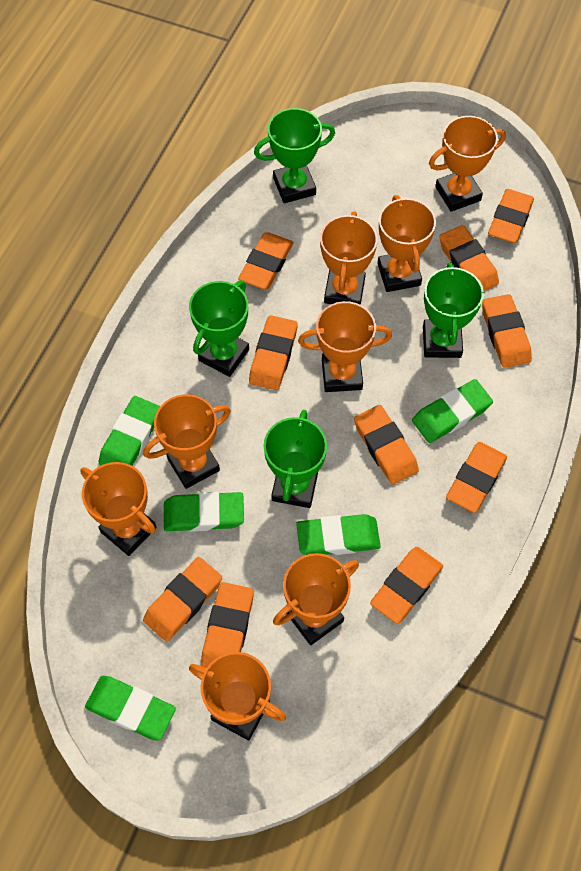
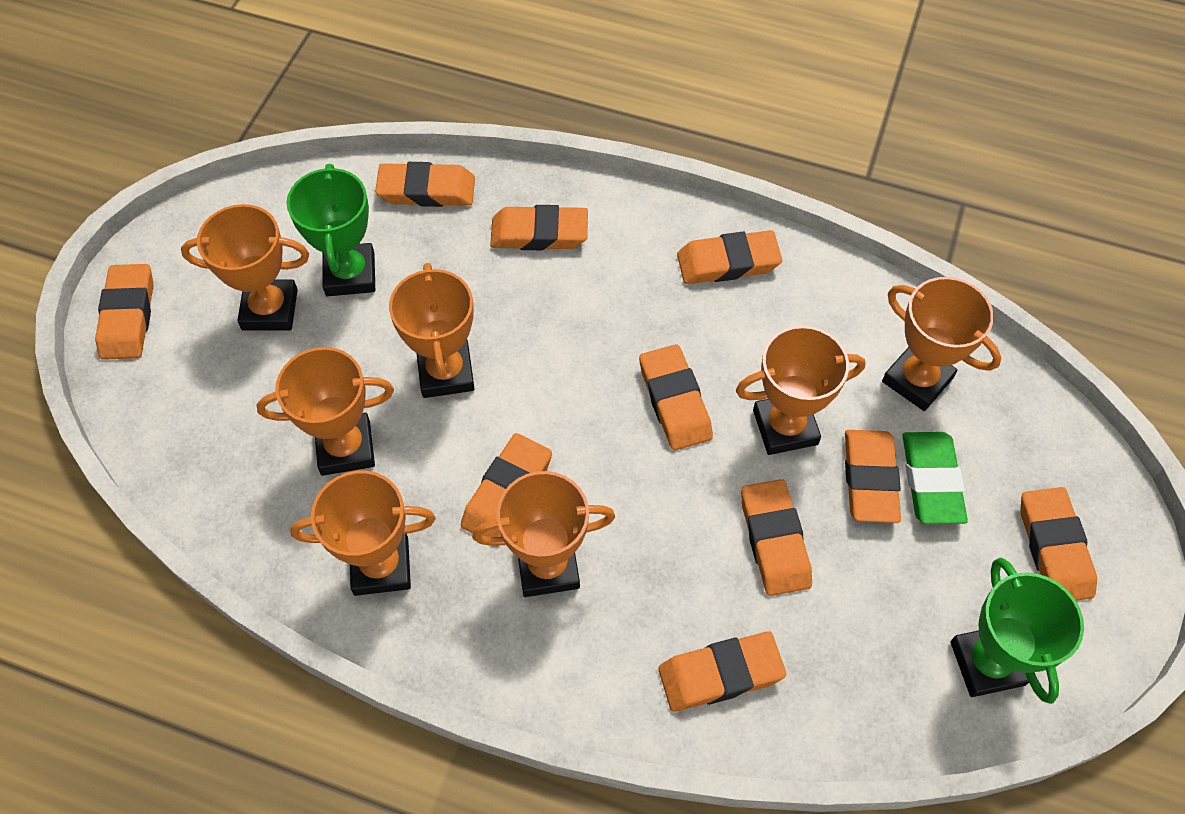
green eraser: [85,676,176,741] [99,396,160,465] [164,492,244,532] [296,514,380,555] [412,379,493,443] = 5 -> [902,432,968,524] = 1
green trophy: [189,280,249,377] [254,108,335,203] [263,410,327,508] [423,262,484,358] = 4 -> [287,164,375,296] [950,557,1084,704] = 2
orange trophy: [80,462,157,556] [143,394,231,489] [189,652,286,740] [273,553,359,645] [298,301,392,392] [320,211,378,305] [377,195,436,292] [429,116,506,212] = 8 -> [181,204,309,330] [257,347,394,476] [290,471,436,596] [389,263,475,398] [472,471,615,597] [736,326,866,455] [882,277,1001,411] = 7

